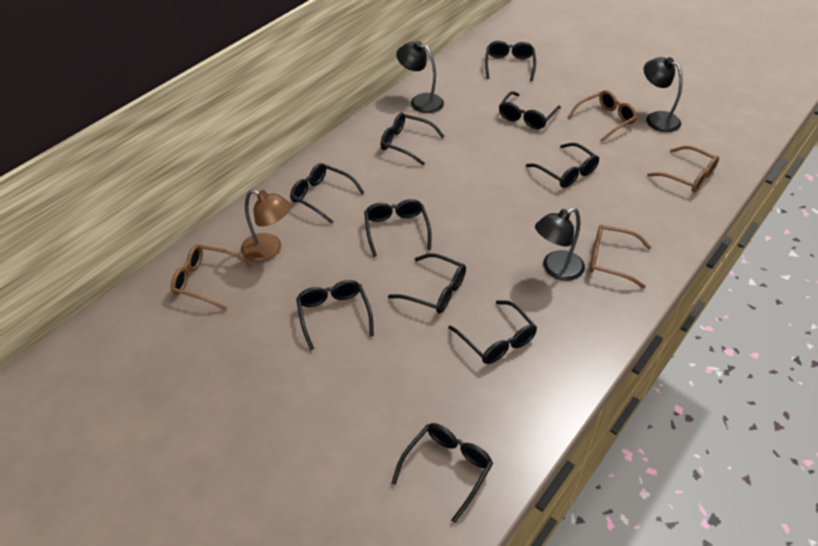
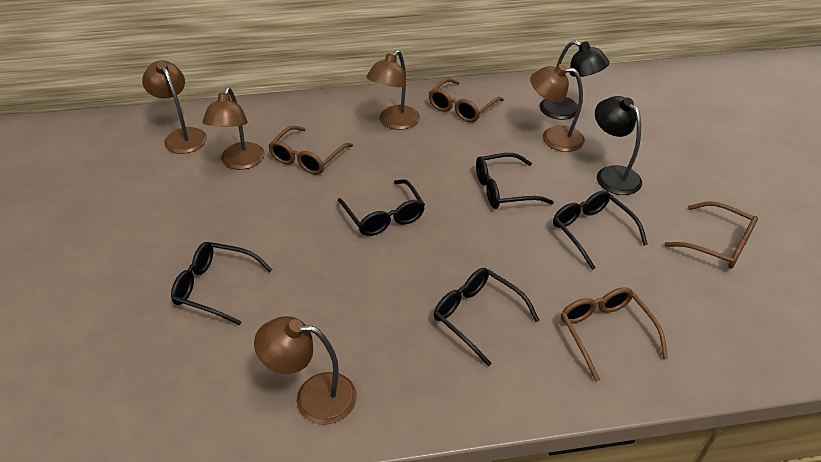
black glasses: [290,163,364,224] [296,280,374,351] [364,199,432,257] [380,113,444,165] [388,253,466,314] [392,423,493,523] [448,300,537,364] [485,41,536,81] [499,91,561,129] [526,143,599,188] = 10 -> [171,242,273,325] [338,179,425,236] [434,268,539,366] [476,153,554,209] [553,191,648,270] = 5
black lamp: [396,41,444,113] [535,207,585,281] [644,57,683,132] = 3 -> [540,40,610,120] [595,96,642,195] = 2
brown lamp: [241,189,291,262] = 1 -> [142,60,207,154] [203,87,265,170] [254,316,357,424] [366,50,420,130] [530,64,585,152] = 5

